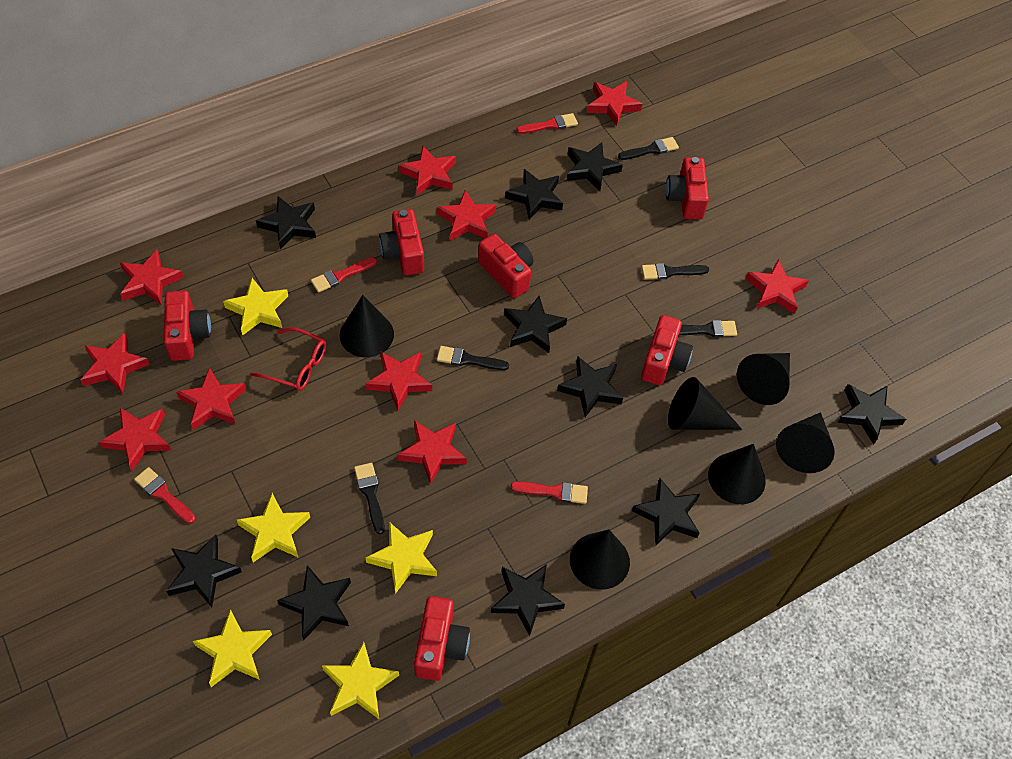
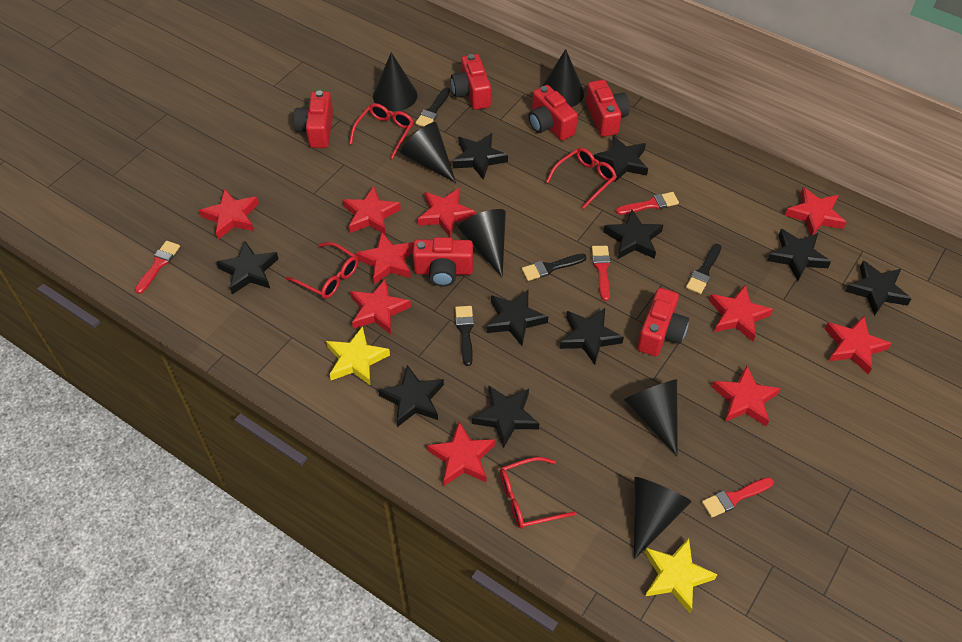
black brush: [354,463,385,534] [437,346,509,370] [618,137,679,160] [641,263,709,280] [679,320,737,337] = 5 -> [415,88,450,127] [455,306,474,366] [522,254,587,281] [686,244,721,294] = 4
red glasses: [250,327,326,391] = 1 -> [285,242,358,299] [349,103,414,159] [500,457,577,529] [546,148,617,209] = 4
yellow star: [193,609,272,687] [223,278,288,336] [237,493,310,562] [322,642,399,719] [365,522,437,594] = 5 -> [326,326,390,385] [645,538,718,613] = 2

